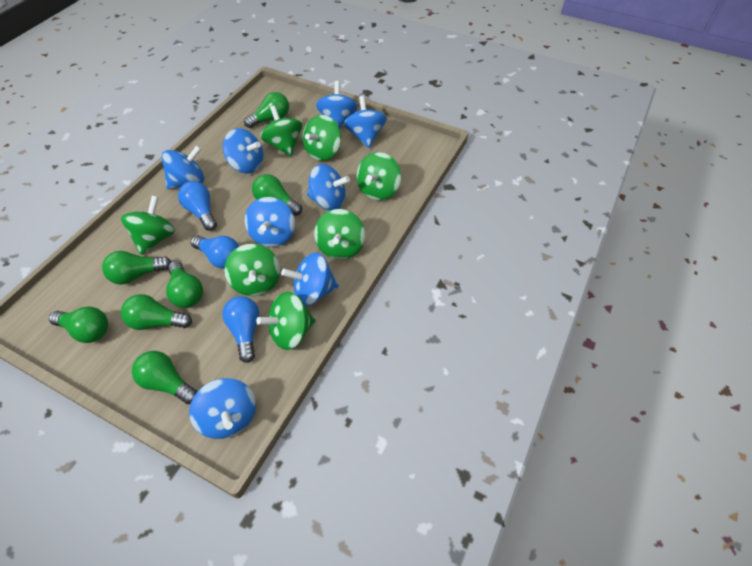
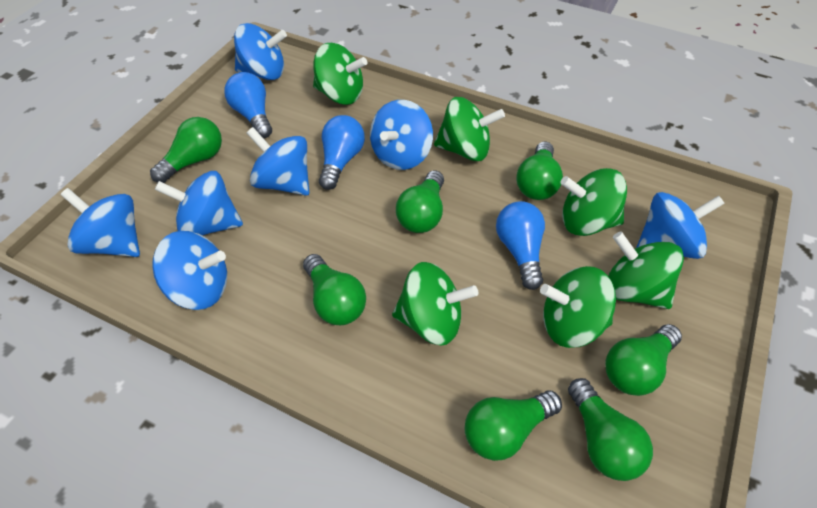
blue spinning top: [162,145,204,189] [189,378,256,439] [223,128,263,174] [245,197,295,247] [281,252,339,306] [307,164,350,211] [316,81,358,129] [344,96,387,148] = 8 -> [60,188,140,257] [152,231,227,310] [155,171,243,236] [234,23,287,80] [246,127,309,196] [370,100,433,170] [636,192,725,259] = 7
green spinning top: [121,196,175,255] [224,244,280,296] [256,292,316,350] [260,106,302,157] [303,115,341,161] [314,209,365,260] [356,152,401,200] = 7 -> [313,43,367,105] [392,262,478,346] [434,97,505,161] [540,266,616,348] [560,168,627,236] [608,231,684,309] = 6

